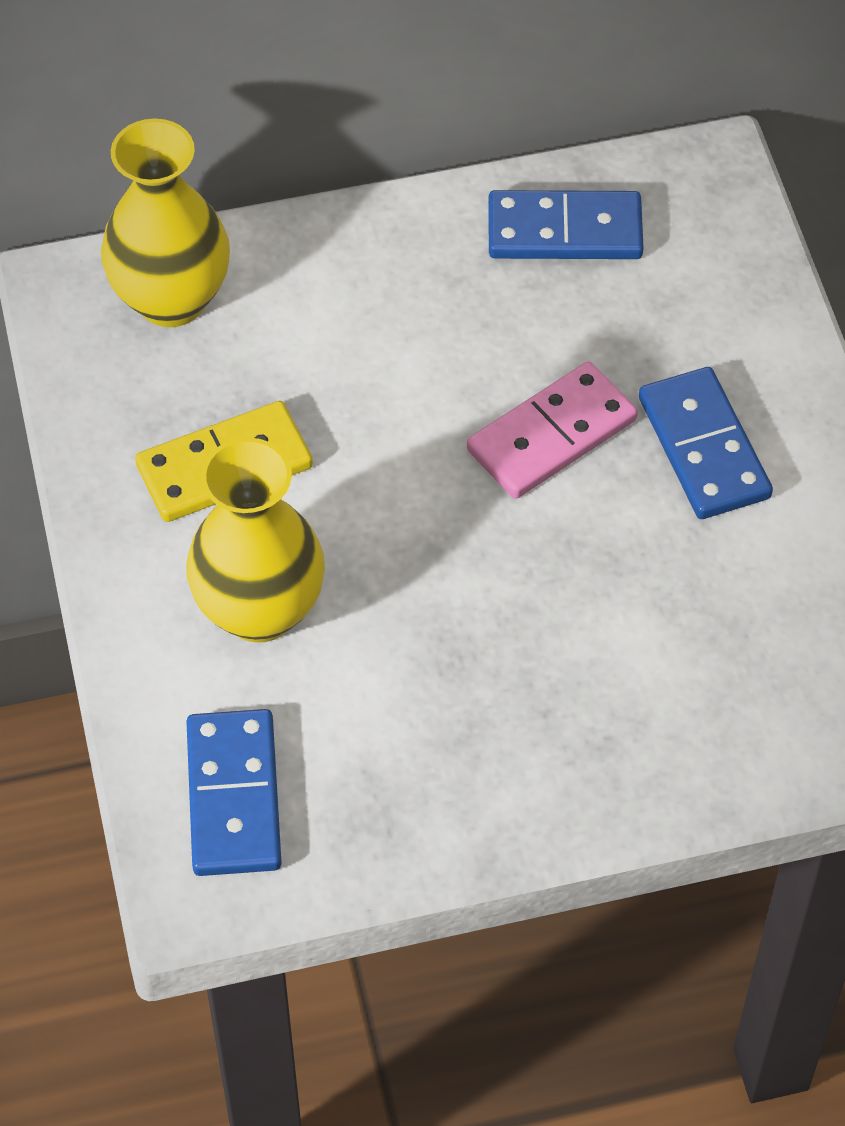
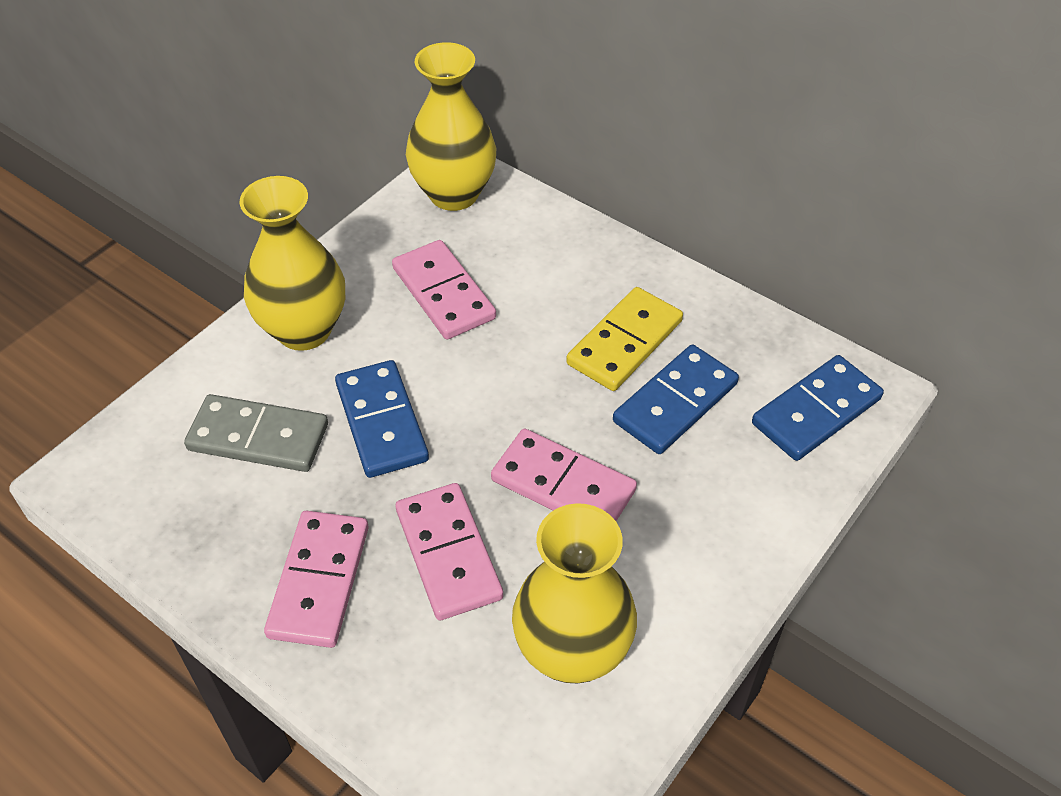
grey domino: none = 0 -> [184,394,328,472] = 1
pink domino: [467,362,638,499] = 1 -> [264,511,369,648] [392,240,496,340] [396,483,503,620] [491,428,637,521] = 4
yellow vase: [101,118,230,327] [186,438,325,643] = 2 -> [240,176,345,351] [406,42,496,211] [512,503,637,684] = 3

